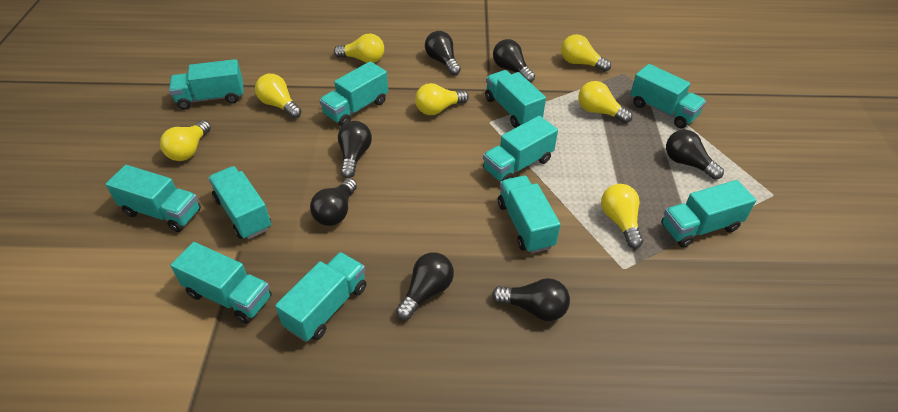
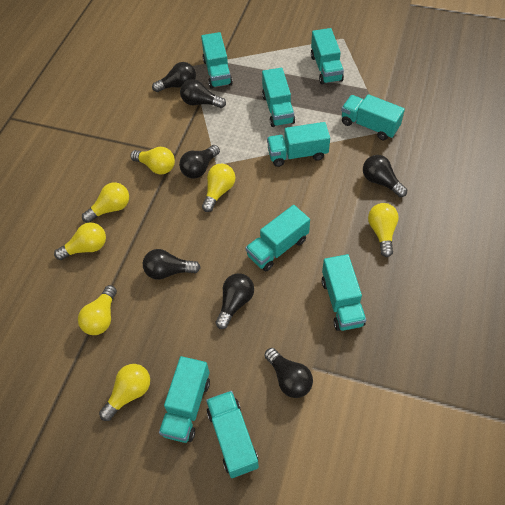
turquoise truck: [106,165,201,232] [169,59,244,110] [170,242,272,324] [208,166,271,239] [275,252,366,342] [319,61,388,126] [483,116,558,181] [485,70,546,128] [498,176,561,253] [630,64,706,128] [661,180,756,248] = 11 -> [159,356,210,443] [201,32,233,89] [206,391,259,478] [246,205,310,271] [262,68,295,127] [267,122,330,167] [311,28,344,85] [322,254,366,331] [341,94,405,140] = 9

